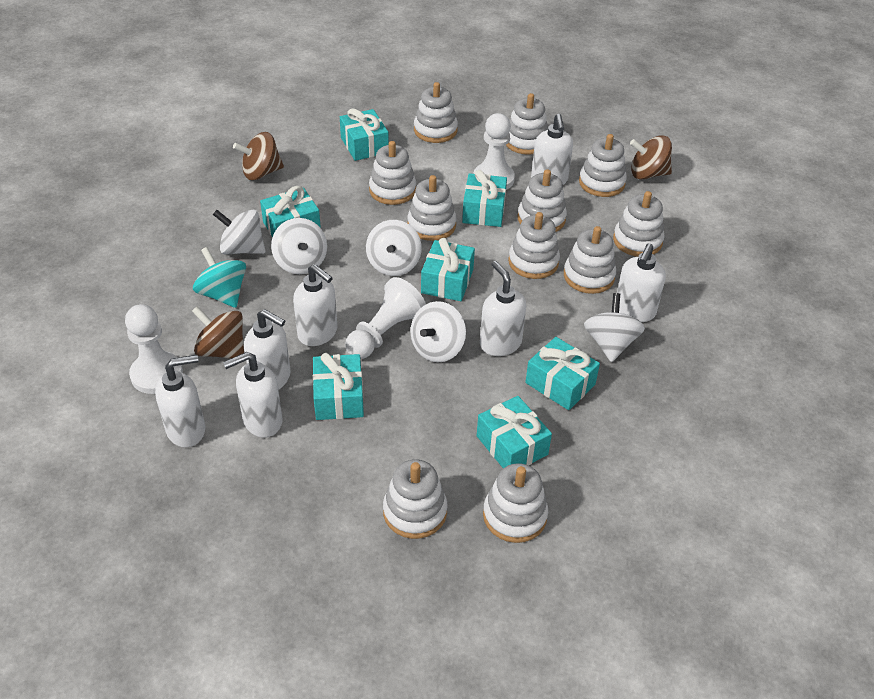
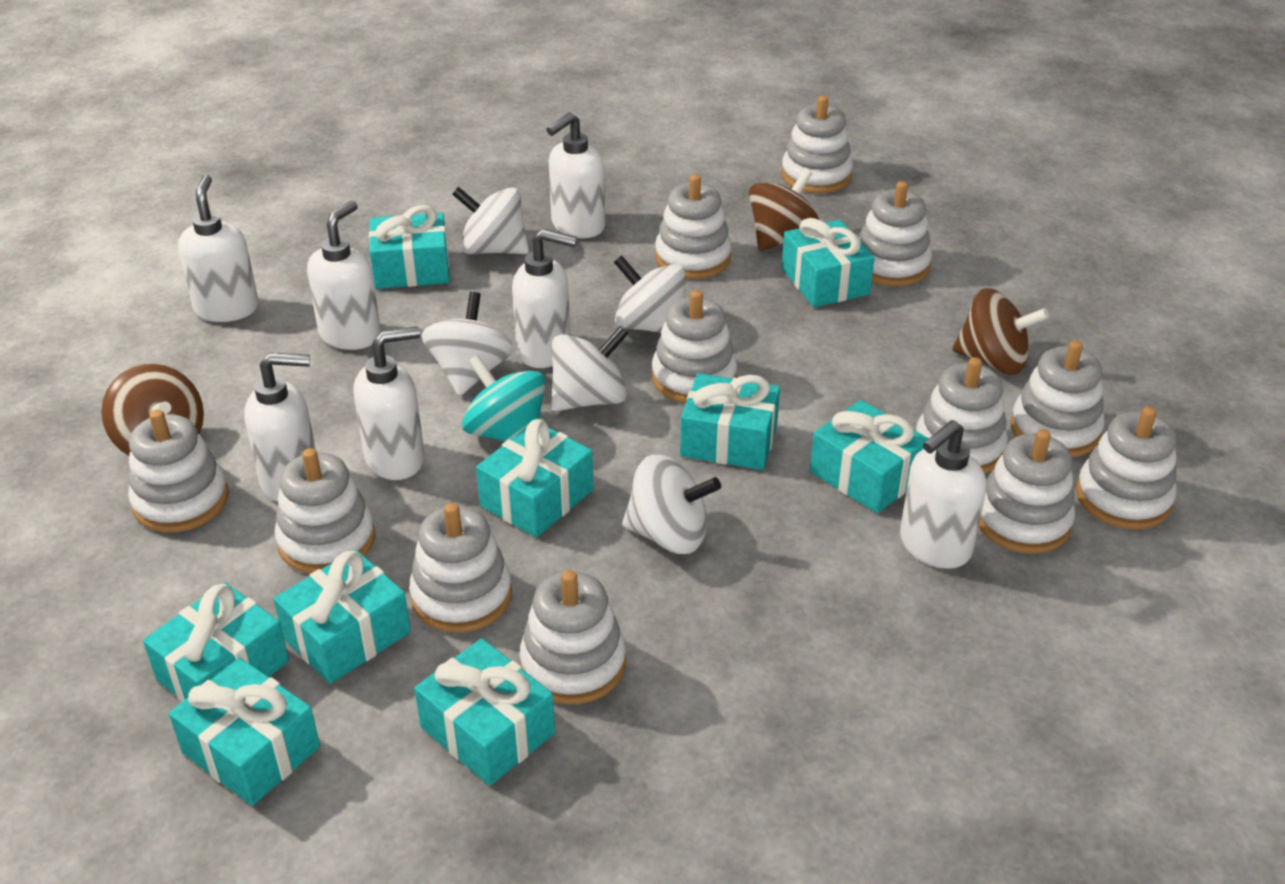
turquoise gift: [260,186,321,237] [312,353,364,420] [340,108,389,161] [421,238,475,301] [462,170,507,227] [477,396,552,469] [525,337,600,410] = 7 -> [143,582,289,702] [169,657,320,806] [273,549,411,684] [369,205,450,289] [414,638,555,786] [476,419,593,538] [680,373,780,470] [782,218,875,307] [810,400,929,513] = 9
white pawn: [125,304,183,394] [345,277,426,359] [474,113,515,190] = 3 -> none = 0
white stacking toy: [369,141,416,205] [383,459,448,539] [407,175,457,241] [414,82,458,143] [483,463,548,543] [506,93,548,155] [508,212,560,279] [518,169,567,232] [564,226,616,294] [579,134,627,197] [613,191,665,257] = 11 -> [128,409,229,533] [275,448,375,574] [409,503,512,633] [520,570,626,705] [652,290,737,403] [655,174,732,279] [781,96,853,193] [859,181,932,286] [916,357,1008,474] [979,429,1075,554] [1010,340,1104,458] [1076,406,1177,530] = 12

